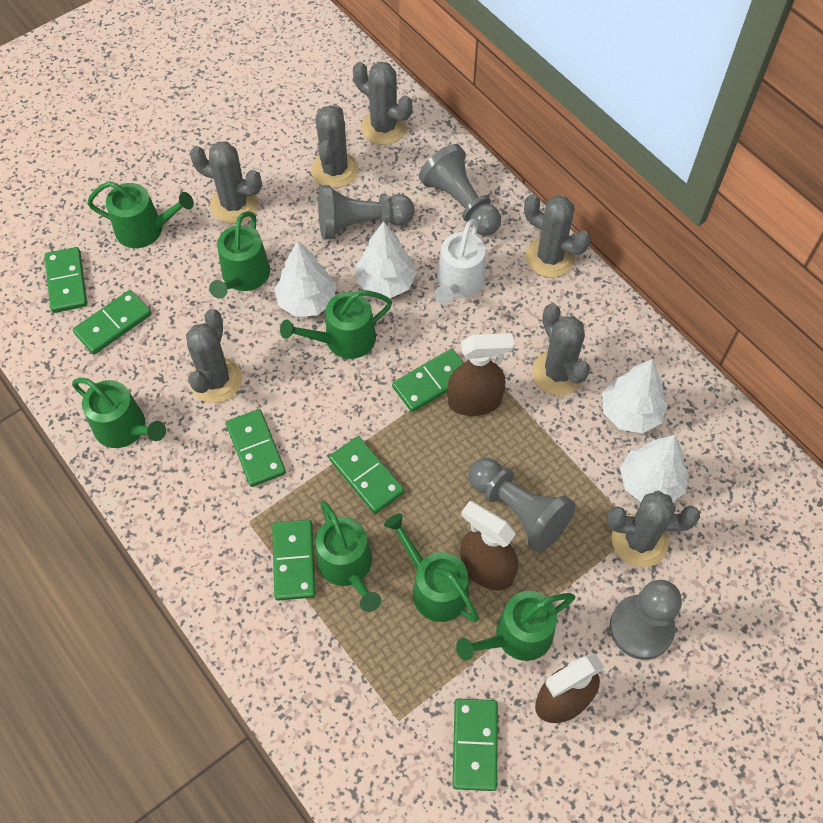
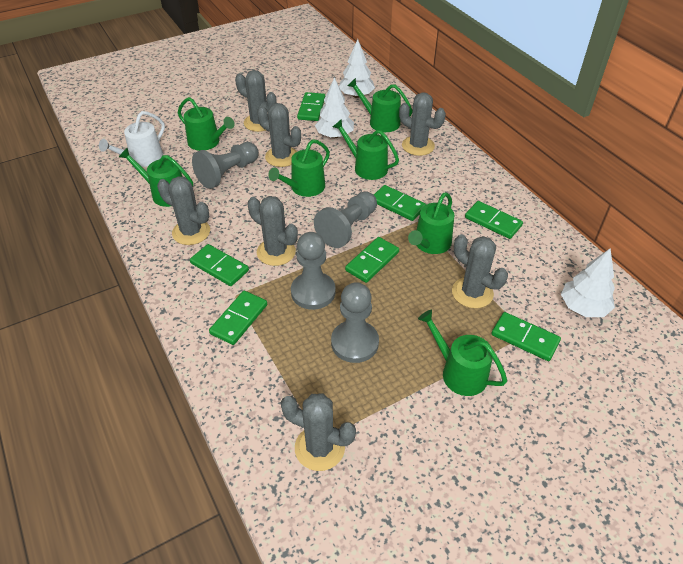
brown spray bottle: [447,333,514,416] [460,501,518,591] [535,654,604,723] = 3 -> none = 0
white tree: [274,241,336,317] [356,221,417,298] [602,359,668,434] [620,435,688,502] = 4 -> [315,77,354,138] [339,39,375,98] [561,248,615,317] = 3

